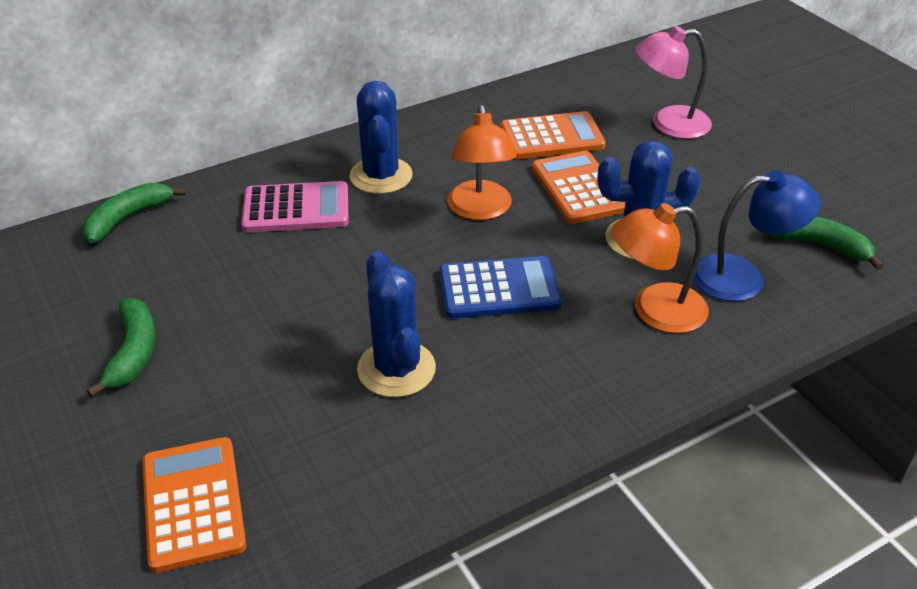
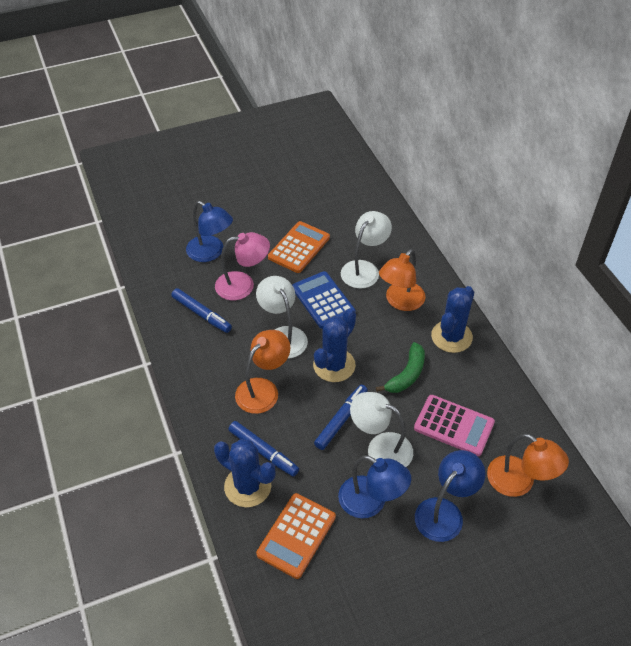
blue lamp: [693,170,821,301] = 1 -> [186,201,233,262] [338,455,411,518] [415,450,485,542] = 3
blue marker: none = 0 -> [171,288,232,333] [228,421,299,477] [314,385,368,450] = 3
green banana: [83,182,187,244] [87,298,156,397] [766,217,883,270] = 3 -> [376,342,425,393] = 1
orange calculator: [142,437,246,573] [500,111,606,159] [532,151,625,224] = 3 -> [256,493,336,579] [268,221,330,273] = 2
orange lamp: [447,105,517,220] [612,203,709,333] = 2 -> [235,330,290,414] [379,249,426,311] [487,433,569,497] = 3
white lamp: none = 0 -> [256,276,308,359] [341,211,392,288] [350,392,413,467] = 3

